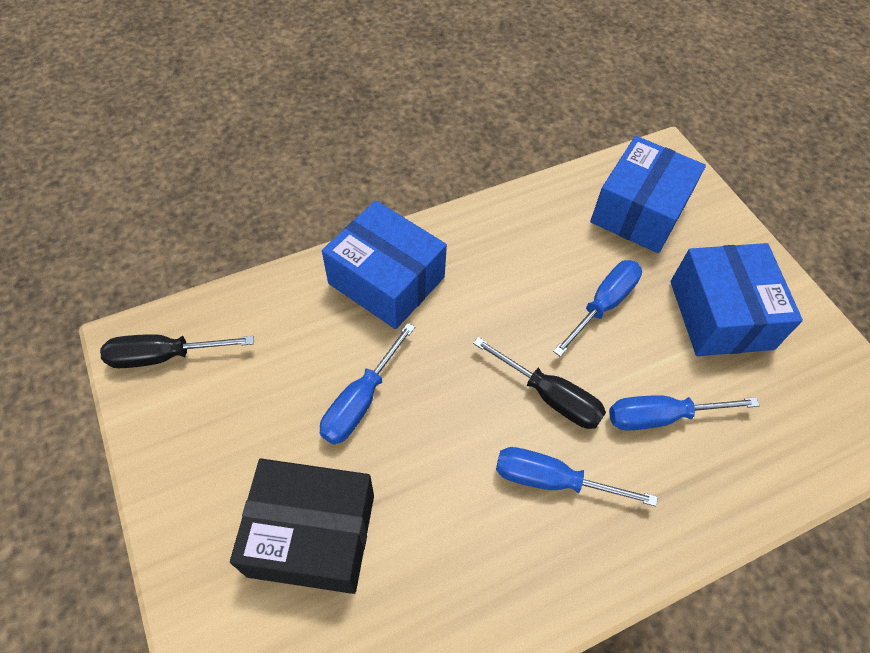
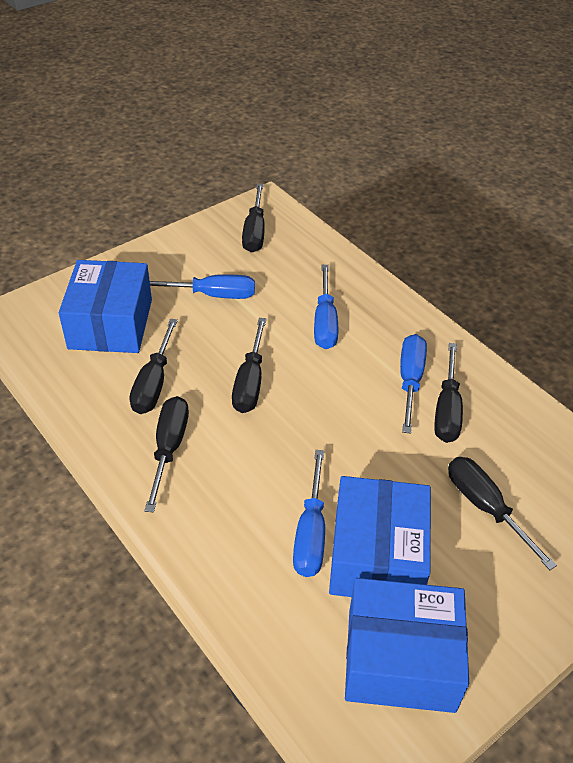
black box: [230,459,374,594] = 1 -> none = 0
black screwdriver: [100,334,254,368] [473,337,606,429] = 2 -> [129,319,178,414] [144,396,189,513] [232,318,266,413] [242,184,265,253] [434,343,463,443] [448,457,557,570] = 6

